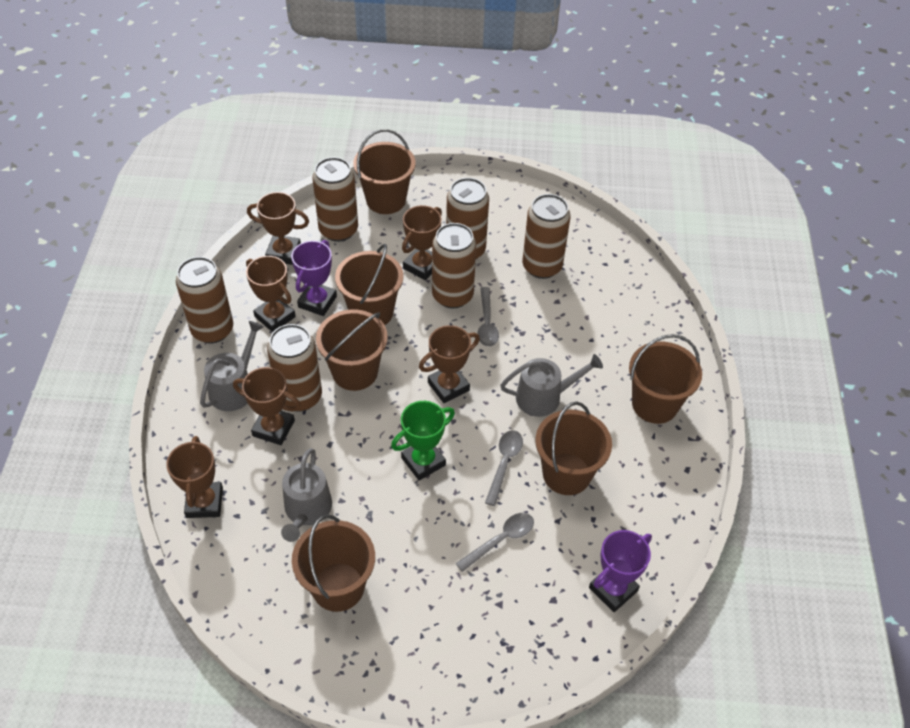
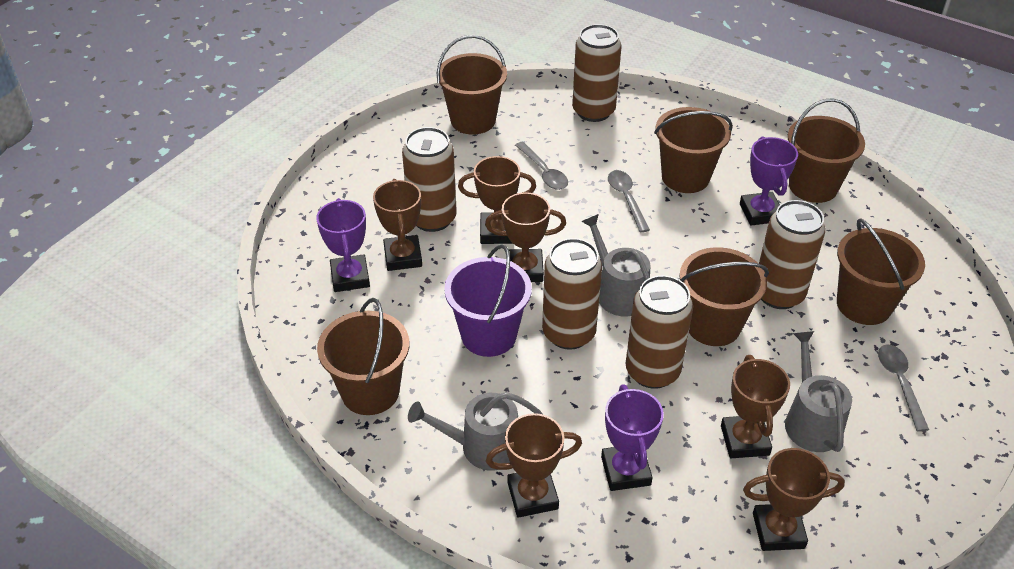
brown can: [176,257,233,343] [267,324,322,412] [312,157,358,242] [432,223,476,308] [446,178,489,259] [522,194,571,279] = 6 -> [402,127,457,232] [542,238,602,350] [572,24,622,122] [625,275,693,389] [759,200,825,309] = 5
green trophy: [391,401,455,481] = 1 -> none = 0
purple bucket: none = 0 -> [444,244,532,357] = 1
purple trophy: [291,240,337,316] [589,530,652,612] = 2 -> [316,198,370,292] [601,384,664,491] [740,136,798,226] = 3

